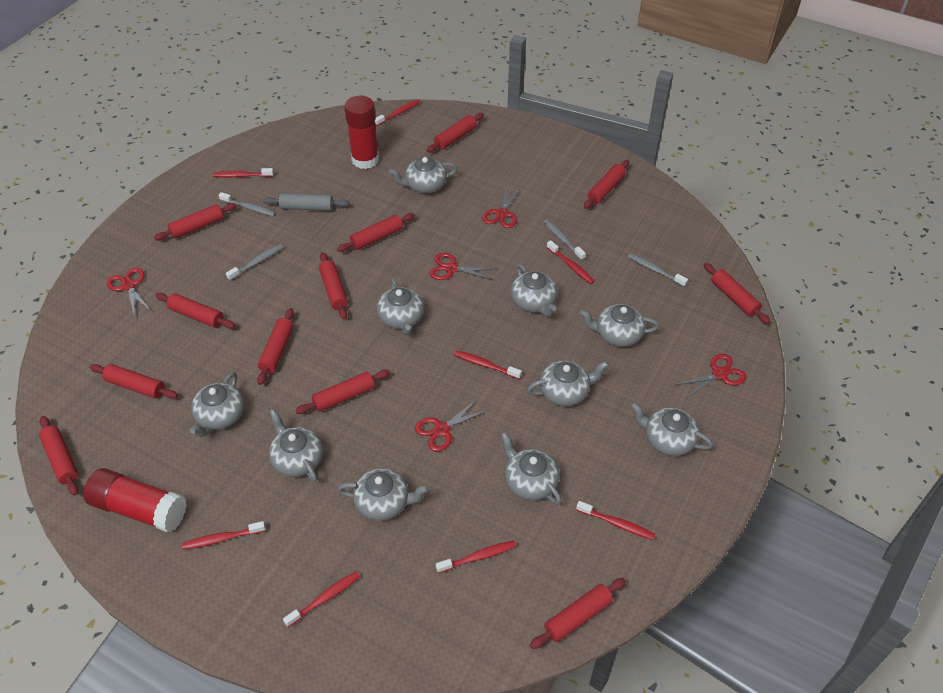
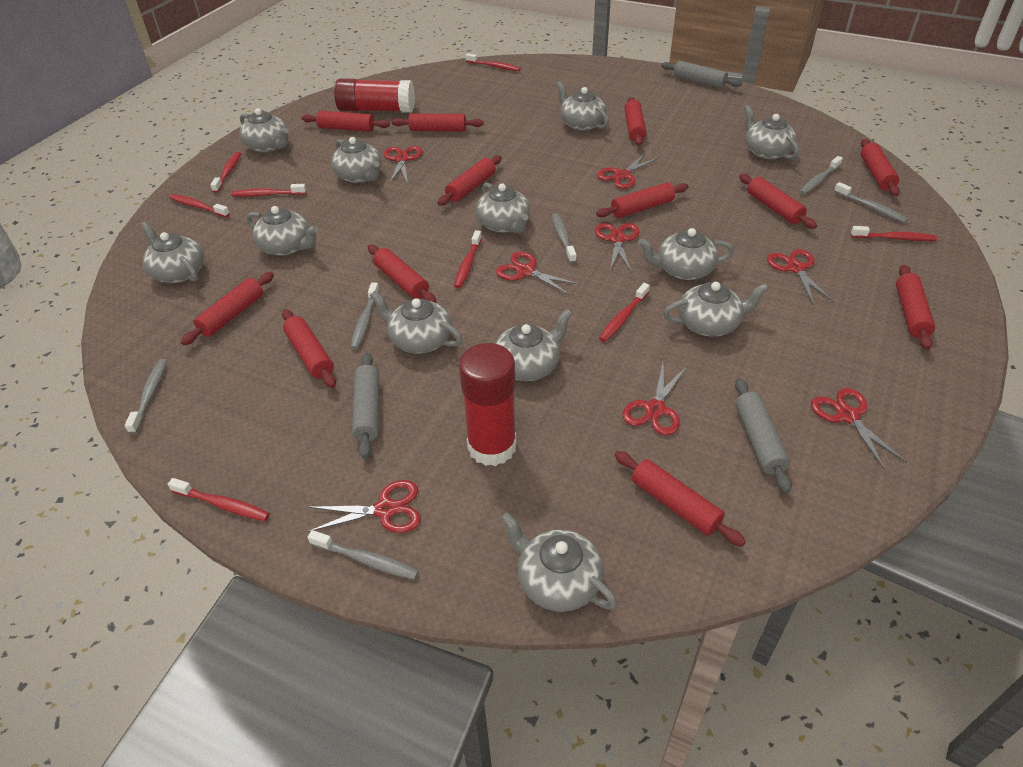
grey rolling pin: [263,193,349,211] = 1 -> [352,353,379,459] [661,61,742,88] [735,378,791,493] = 3
grey teapot: [190,372,244,437] [269,409,323,482] [338,468,429,521] [376,278,424,335] [389,157,458,193] [501,432,561,505] [510,264,558,317] [527,361,609,406] [579,304,659,347] [631,402,713,456] = 10 -> [141,222,204,283] [239,108,288,153] [247,206,318,256] [331,137,382,183] [370,291,462,354] [476,183,530,233] [495,309,572,381] [501,512,617,612] [556,81,609,131] [638,228,734,280] [663,282,769,336] [744,105,799,160] = 12
grey toothbrush: [219,192,276,216] [226,244,283,281] [543,219,586,260] [628,253,688,287] = 4 -> [125,359,167,434] [307,530,419,580] [350,282,379,349] [552,213,577,263] [799,156,843,195] [834,182,908,223] = 6
red scissors: [107,267,152,318] [415,398,488,452] [429,253,497,280] [482,185,521,228] [675,354,747,399] = 5 -> [307,480,421,533] [384,146,423,184] [496,252,581,295] [595,223,639,272] [597,152,660,189] [622,364,687,436] [767,249,834,305] [811,388,907,470] = 8

